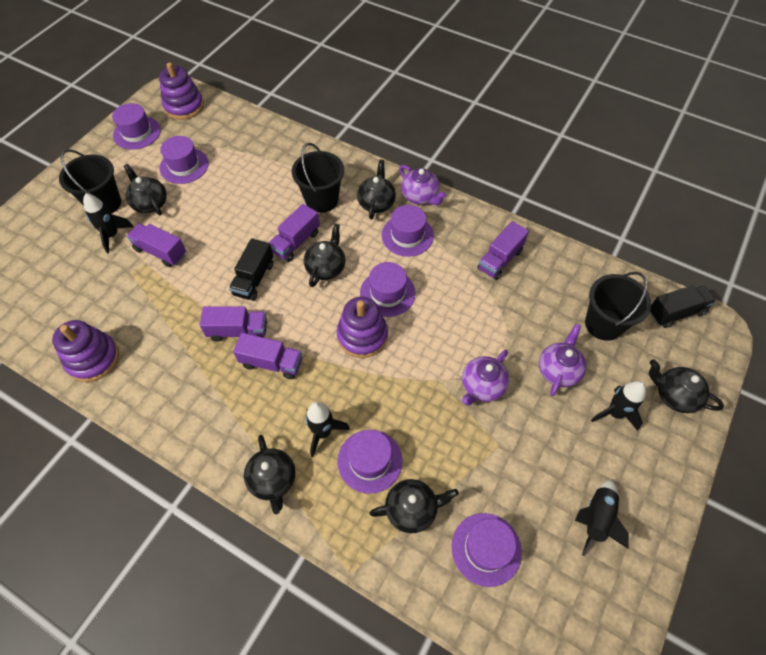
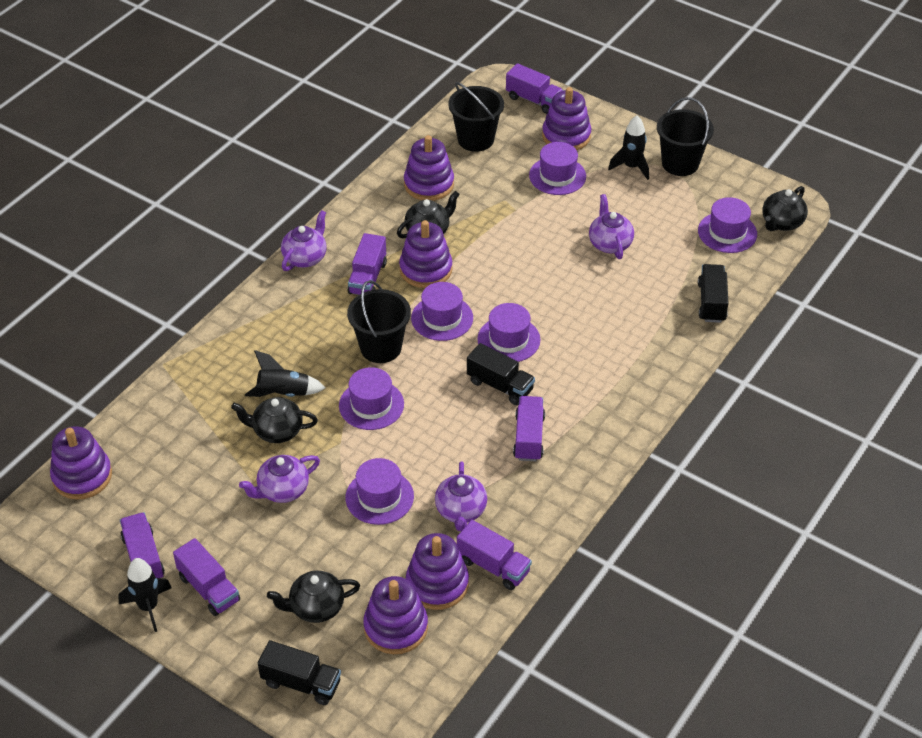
black rocket: [83,193,134,254] [305,402,350,457] [575,480,629,557] [591,381,646,431] = 4 -> [118,558,172,632] [245,350,325,397] [608,115,649,180] = 3
black teapot: [124,164,167,215] [244,435,296,514] [304,223,346,287] [357,160,396,220] [370,479,459,533] [649,359,724,413] = 6 -> [231,397,318,443] [267,570,360,623] [397,191,460,238] [762,186,808,231] = 4
black truck: [229,238,273,301] [649,285,716,328] = 2 -> [258,640,341,705] [467,343,535,405] [698,264,729,323] = 3
purple stacking toy: [52,320,119,382] [159,62,204,120] [336,297,388,358] = 3 -> [50,426,112,500] [363,576,428,654] [399,220,453,288] [404,135,454,201] [406,533,469,610] [542,87,591,150] = 6
purple teapot: [399,165,446,205] [462,350,509,405] [539,324,587,396] = 3 -> [239,455,320,503] [281,210,326,271] [435,461,487,531] [589,194,634,259] = 4
purple truck: [127,223,186,267] [200,306,267,342] [233,333,302,379] [269,204,320,262] [477,221,529,280] = 5 -> [120,512,165,578] [173,538,240,616] [347,233,387,295] [457,520,532,590] [506,63,564,114] [513,396,545,461] = 6

